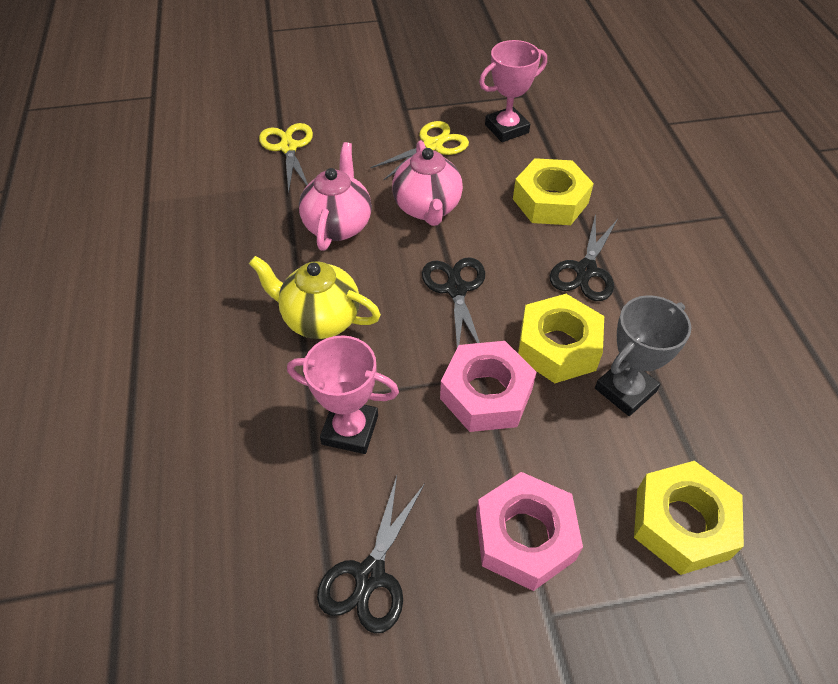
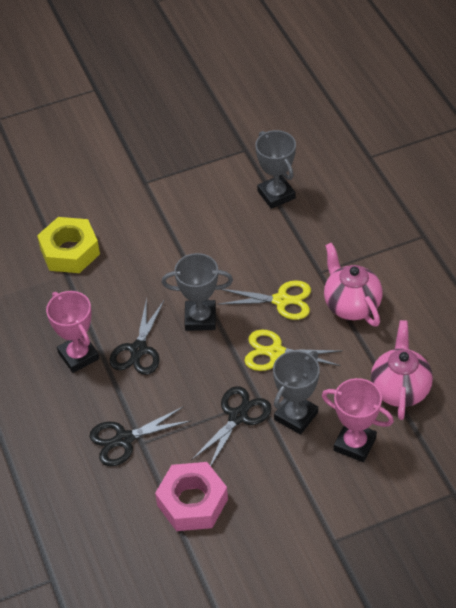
grey trophy: [595,295,691,416] = 1 -> [162,253,233,331] [255,130,296,209] [273,350,320,435] = 3
pink nut: [440,341,537,432] [476,472,583,591] = 2 -> [155,462,228,531] = 1
yellow nut: [513,158,594,225] [518,294,604,383] [634,461,744,575] = 3 -> [37,217,100,273] = 1
yellow teapot: [249,256,381,339] = 1 -> none = 0

